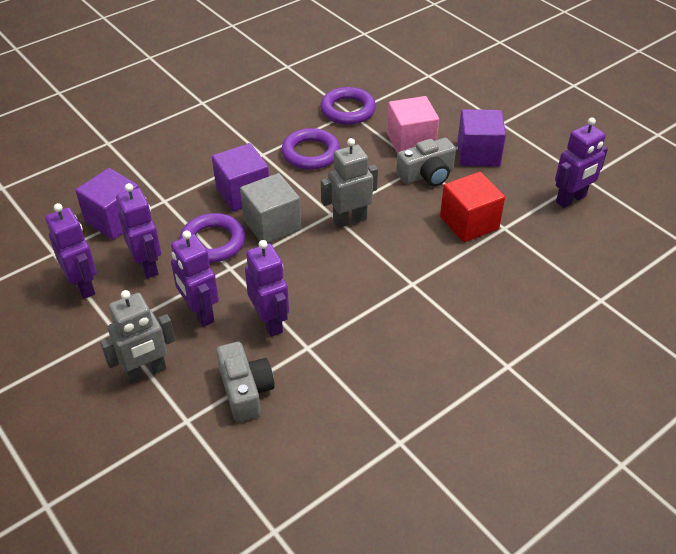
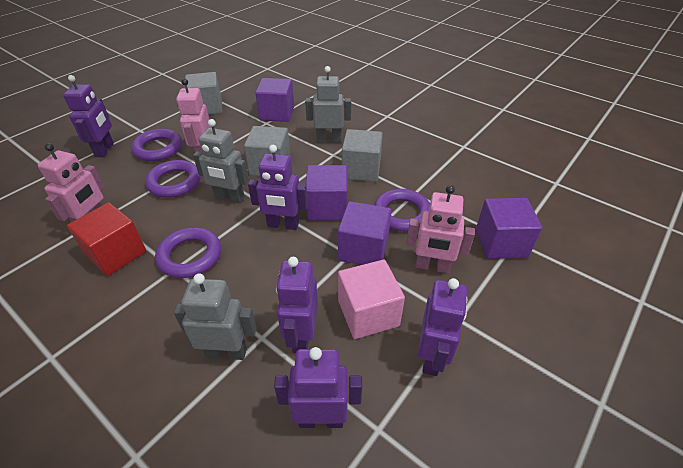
grey camera: [216,342,275,422] [396,138,456,186] = 2 -> none = 0
grey cube: [240,173,301,243] = 1 -> [185,72,223,115] [244,126,291,176] [342,129,383,182] = 3
grey robot: [100,290,175,384] [321,138,378,228] = 2 -> [174,273,257,360] [193,119,249,204] [305,66,351,143] = 3
pink robot: none = 0 -> [38,143,104,222] [176,79,212,153] [406,185,475,273] = 3
purple cube: [75,168,139,240] [212,143,269,211] [457,109,506,167] = 3 -> [255,78,294,122] [305,165,348,221] [338,201,392,265] [476,198,542,259] = 4
purple ring: [180,213,245,263] [281,128,340,170] [320,87,376,125] = 3 -> [131,129,182,161] [145,160,201,198] [155,227,221,278] [374,189,430,232] = 4

